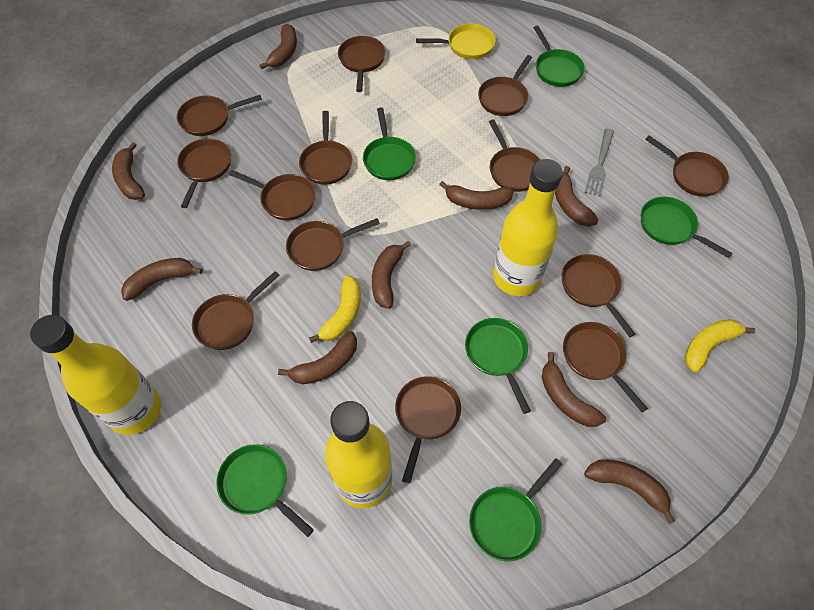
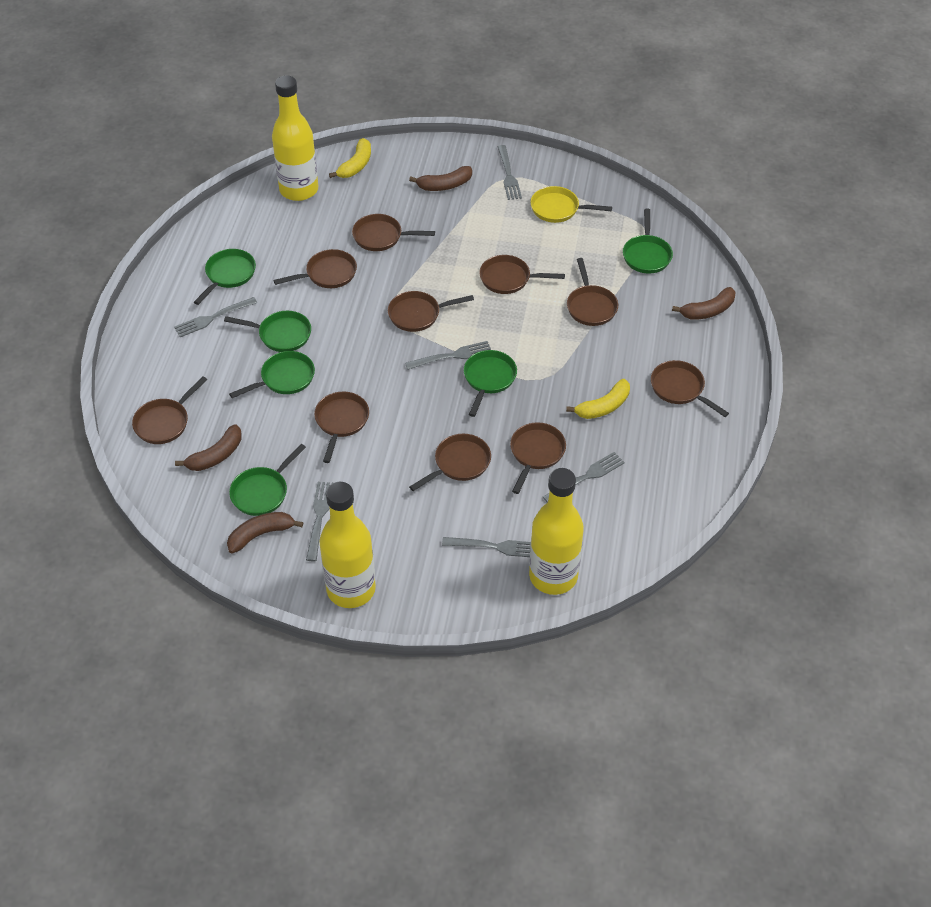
brown banana: [112,142,145,200] [121,258,203,301] [260,24,297,69] [278,331,357,384] [372,241,411,309] [439,181,514,210] [542,352,606,427] [555,166,599,227] [584,460,675,524] = 9 -> [175,424,242,471] [227,512,304,553] [409,166,472,191] [672,287,735,320] = 4
brown pan: [177,95,262,136] [177,138,231,208] [192,271,280,350] [229,170,316,220] [286,218,380,271] [299,111,352,185] [338,36,386,92] [395,376,461,484] [478,55,532,116] [489,119,540,192] [561,254,635,337] [563,322,648,412] [645,135,729,197] = 13 -> [132,377,207,444] [273,249,357,288] [314,392,369,463] [352,214,435,251] [388,291,474,332] [409,434,491,491] [479,255,565,294] [510,422,566,494] [567,258,618,326] [651,360,729,417] = 10
grey fork: [584,128,614,197] = 1 -> [174,297,257,337] [306,482,333,562] [405,341,491,370] [442,537,531,557] [498,145,522,200] [543,452,625,503] = 6

